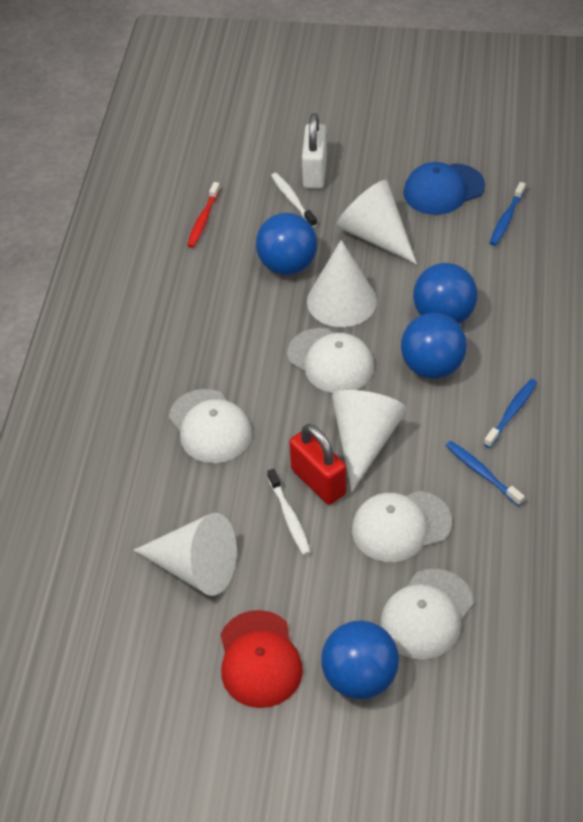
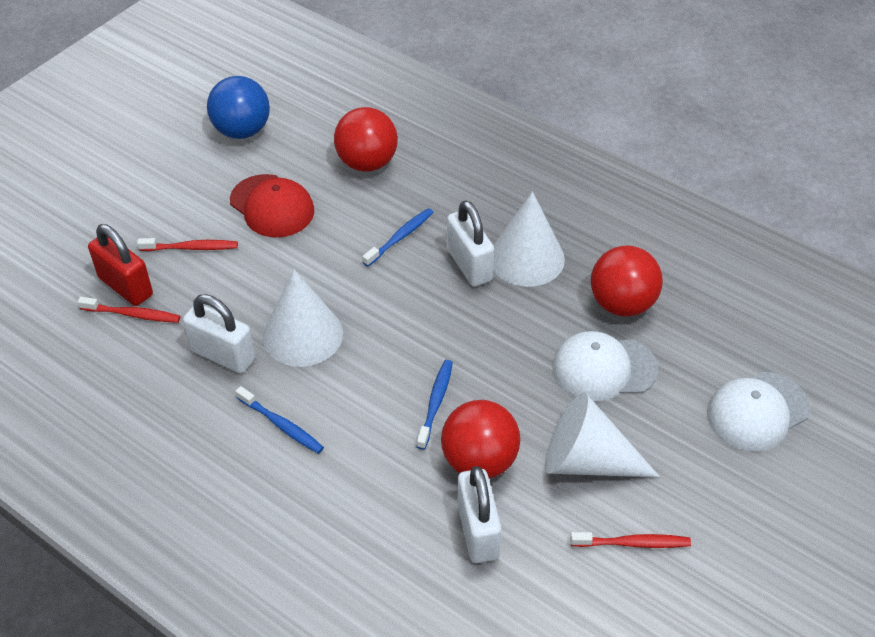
blue ball: [256,213,318,275] [321,621,399,699] [401,313,467,379] [413,263,478,324] = 4 -> [207,76,270,139] = 1
blue cap: [403,162,485,215] = 1 -> none = 0
red ball: none = 0 -> [334,107,398,171] [441,400,520,479] [591,245,663,317] = 3
red toothbrush: [187,182,220,248] = 1 -> [78,297,180,323] [137,238,238,251] [570,532,691,548] = 3
white cap: [169,389,252,463] [287,328,374,393] [352,491,452,562] [380,569,474,660] = 4 -> [553,331,658,401] [707,372,810,452] = 2
white cone: [133,513,237,596] [307,240,377,327] [332,390,407,492] [336,180,417,264] = 4 -> [263,270,343,367] [493,191,565,287] [545,392,660,478] = 3
white padlock: [302,113,327,189] = 1 -> [183,294,255,373] [447,200,494,287] [457,466,502,563] = 3
white toothbrush: [267,469,311,555] [271,173,317,227] = 2 -> none = 0

